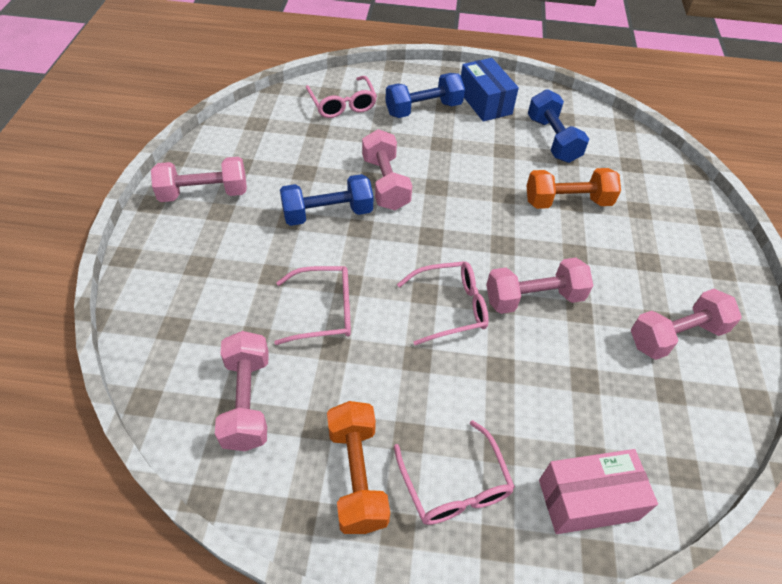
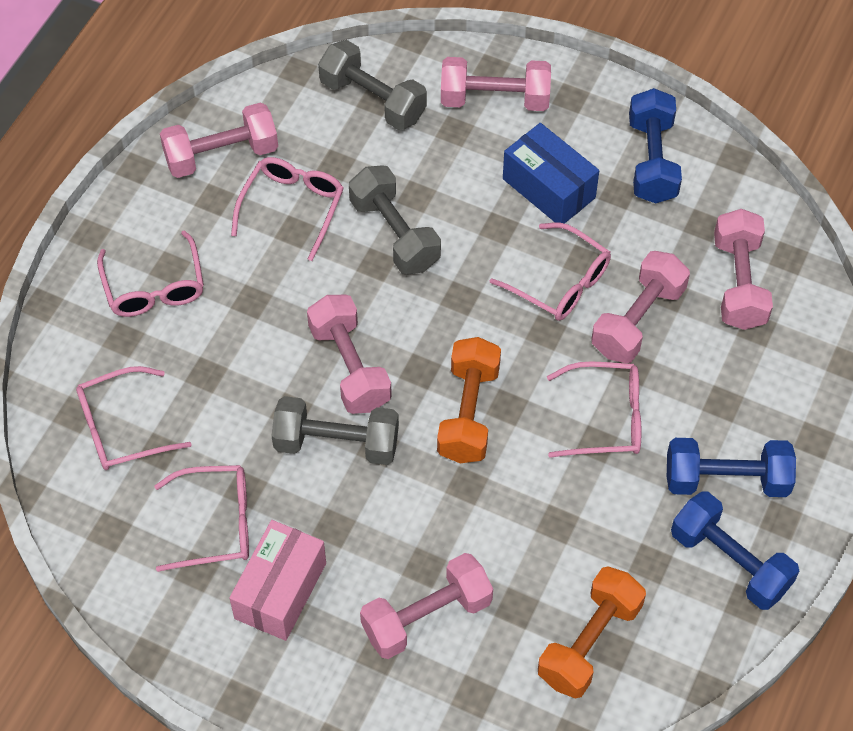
grey dumbbell: none = 0 -> [272,396,399,465] [318,40,427,130] [349,165,441,275] = 3
pink dumbbell: [151,157,247,202] [215,331,269,451] [362,129,412,210] [486,258,593,314] [631,289,742,360] = 5 -> [160,102,278,178] [307,295,392,414] [360,553,493,659] [441,57,551,111] [591,251,690,363] [714,209,773,330] = 6
pink glasses: [274,266,351,345] [306,76,377,118] [394,420,515,525] [397,261,489,345] = 4 -> [76,366,192,470] [97,230,204,317] [154,465,249,572] [231,157,344,261] [490,223,611,321] [547,361,641,458] = 6

